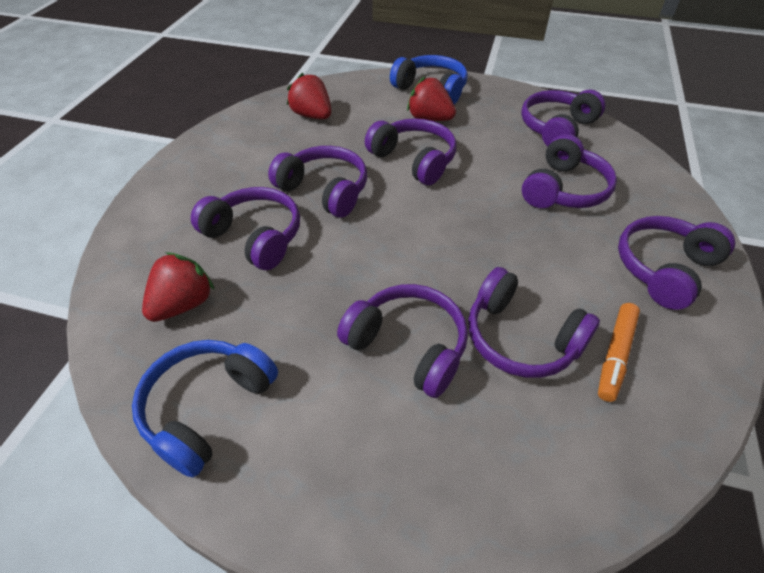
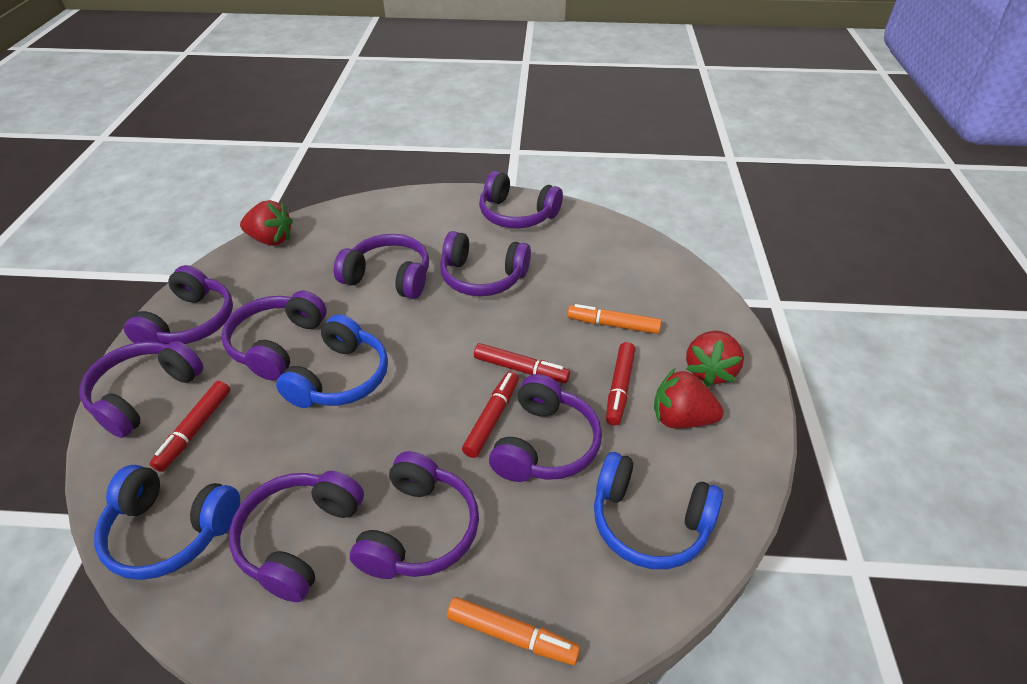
blue headphones: [132,340,278,477] [390,55,468,105] = 2 -> [94,465,240,580] [276,314,388,408] [594,452,723,569] = 3
orange marker: [598,303,640,402] = 1 -> [447,597,580,665] [567,304,662,334] = 2
purple headphones: [191,187,300,270] [268,146,367,218] [337,284,468,398] [365,118,456,185] [468,267,600,378] [521,90,605,146] [522,134,617,208] [618,216,735,310] = 8 -> [79,341,203,438] [124,265,233,344] [221,290,327,380] [229,471,364,602] [334,234,429,299] [350,451,479,579] [440,231,531,296] [479,171,563,228] [489,374,602,482] = 9
red marker: none = 0 -> [150,381,230,472] [462,372,519,458] [474,343,570,383] [606,342,635,425] = 4

